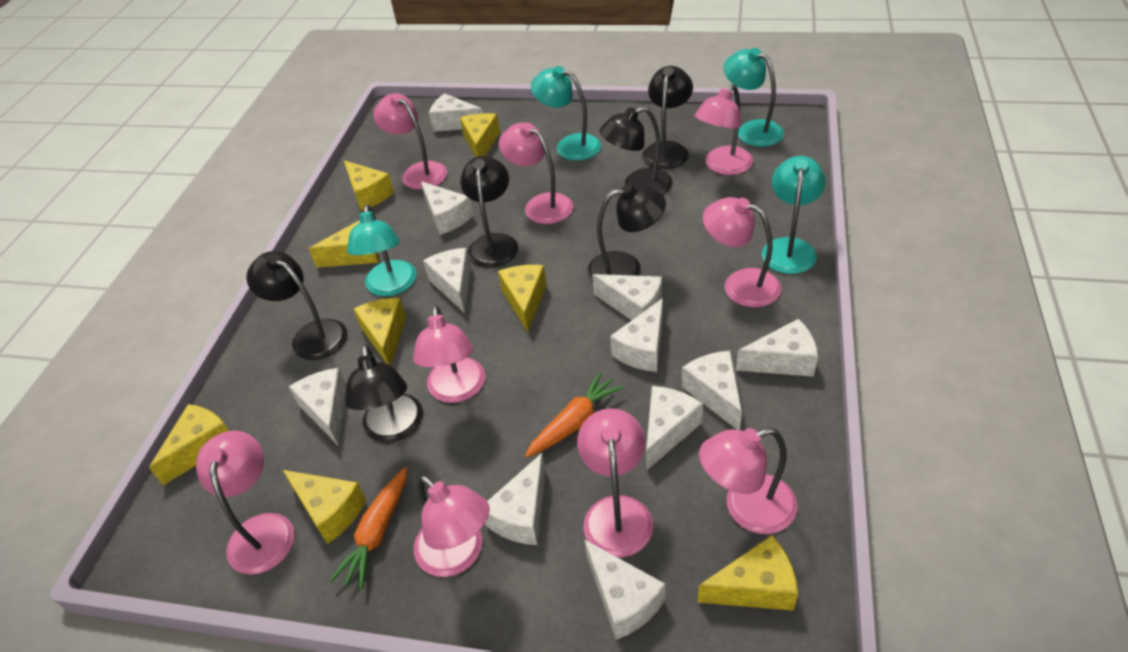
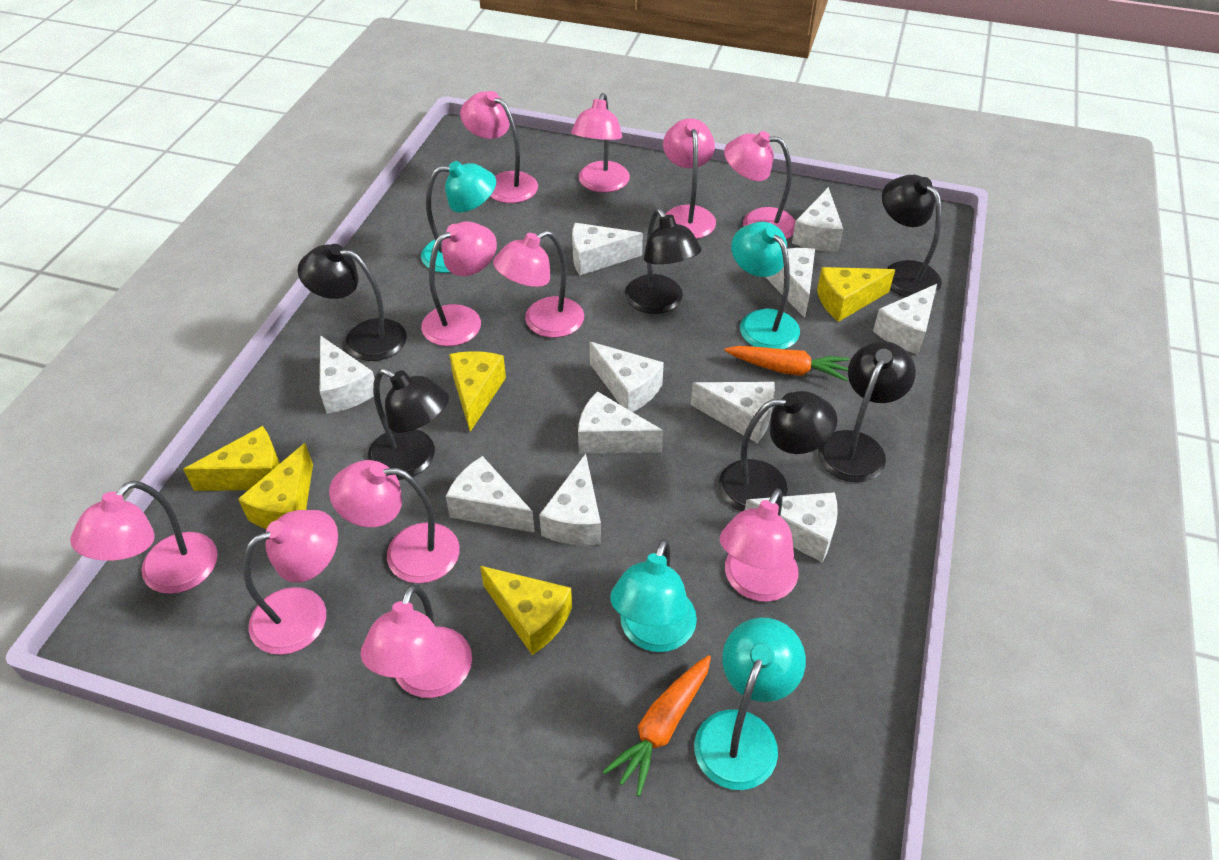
pink lamp: [196,431,294,575] [373,93,447,190] [413,305,485,403] [414,475,490,577] [499,122,573,224] [577,409,653,558] [695,84,753,175] [699,428,798,534] [703,197,781,307] = 9 -> [70,481,218,594] [243,510,338,655] [329,460,460,583] [361,584,472,698] [421,222,497,346] [460,91,538,203] [493,230,584,338] [571,93,630,193] [663,118,716,239] [720,489,799,602] [724,131,795,239] = 11
yellow cheese: [149,404,229,485] [283,470,367,544] [309,220,379,268] [344,160,394,211] [353,298,406,366] [460,113,500,157] [498,265,547,333] [698,535,798,611] = 8 -> [183,426,280,491] [238,443,313,529] [449,351,506,432] [480,566,572,655] [817,267,895,322] = 5

